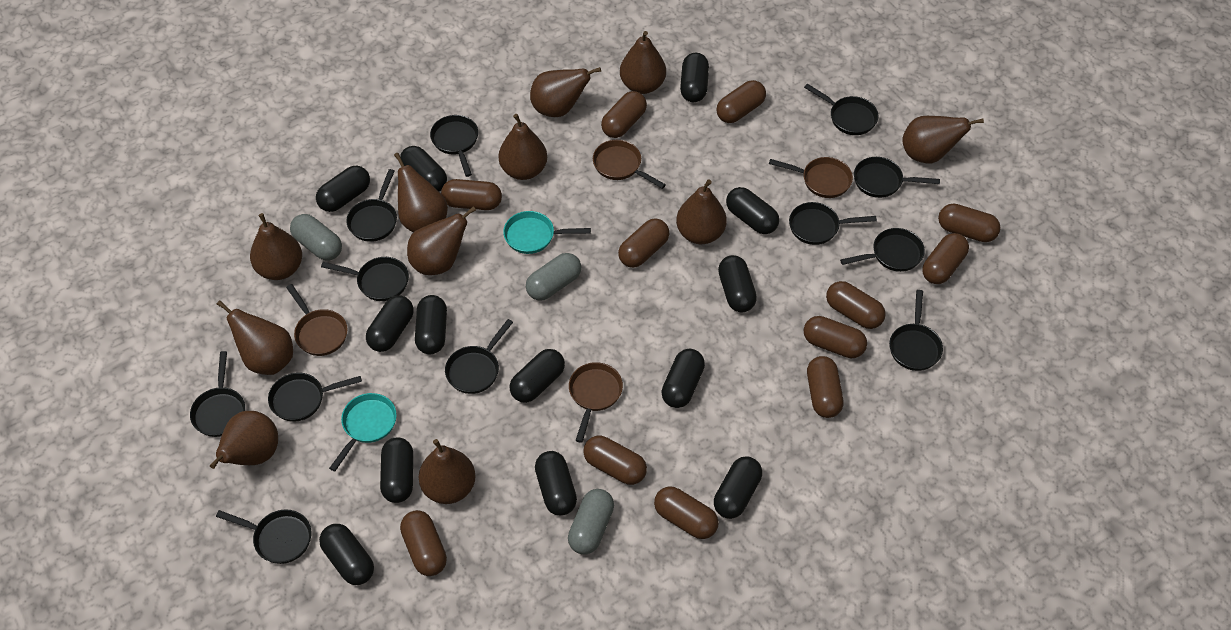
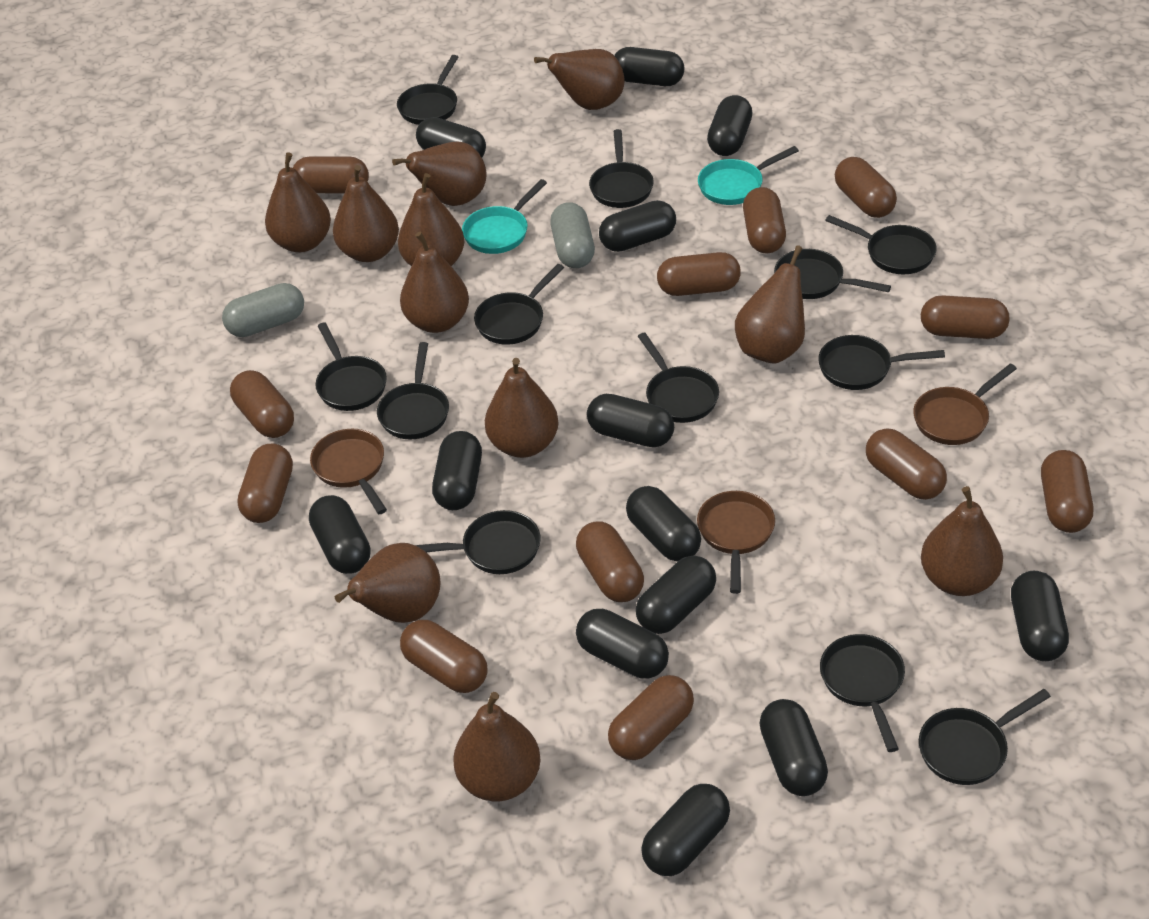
brown pan: [286,284,348,356] [569,362,623,443] [593,140,666,189] [769,157,853,198] = 4 -> [310,429,387,514] [697,491,775,594] [913,363,1017,445] = 3
grey capsule: [290,214,342,261] [526,253,581,301] [568,489,614,555] = 3 -> [222,283,304,337] [550,202,595,268] = 2

